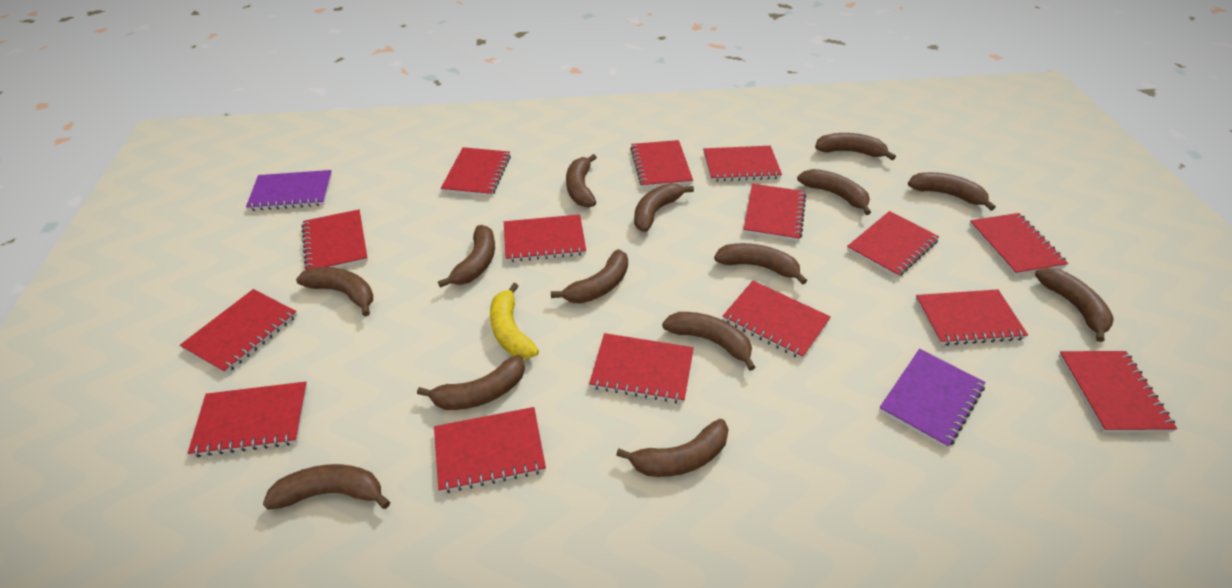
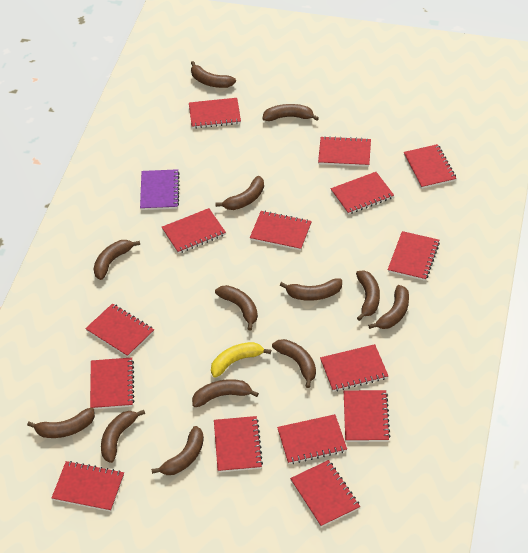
brown banana: [263,464,390,510] [296,267,373,316] [417,355,525,410] [438,225,495,288] [551,249,628,304] [566,154,597,208] [616,419,729,477] [634,183,694,232] [662,312,756,371] [714,243,807,285] [797,169,871,215] [815,133,896,160] [908,172,996,211] [1035,268,1114,342] = 14 -> [27,408,95,438] [94,240,140,280] [101,410,145,463] [151,426,204,475] [191,61,236,88] [192,379,259,407] [215,176,264,210] [215,285,258,331] [262,104,319,121] [272,339,316,388] [280,278,342,301] [356,271,380,321] [368,285,409,329] = 13
purple notebook: [246,170,332,211] [879,349,985,449] = 2 -> [140,169,180,210] = 1

